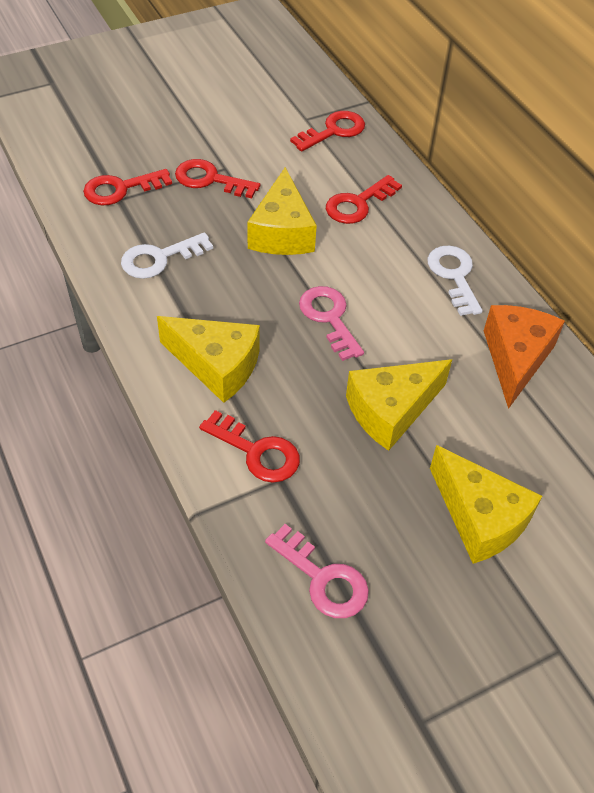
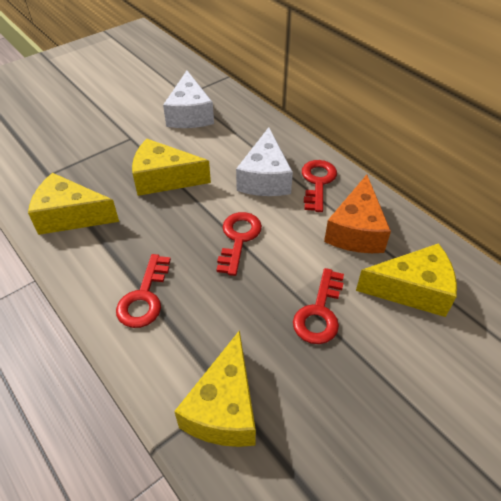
pink key: [265,524,369,618] [299,286,364,361] = 2 -> none = 0
red key: [83,169,172,205] [175,159,260,198] [199,410,300,483] [290,111,365,152] [326,175,402,224] = 5 -> [116,254,171,328] [217,212,262,276] [293,268,344,344] [302,160,337,212] = 4
white cheese: none = 0 -> [163,71,214,128] [236,127,293,196] = 2
white key: [121,232,213,279] [428,246,482,316] = 2 -> none = 0

